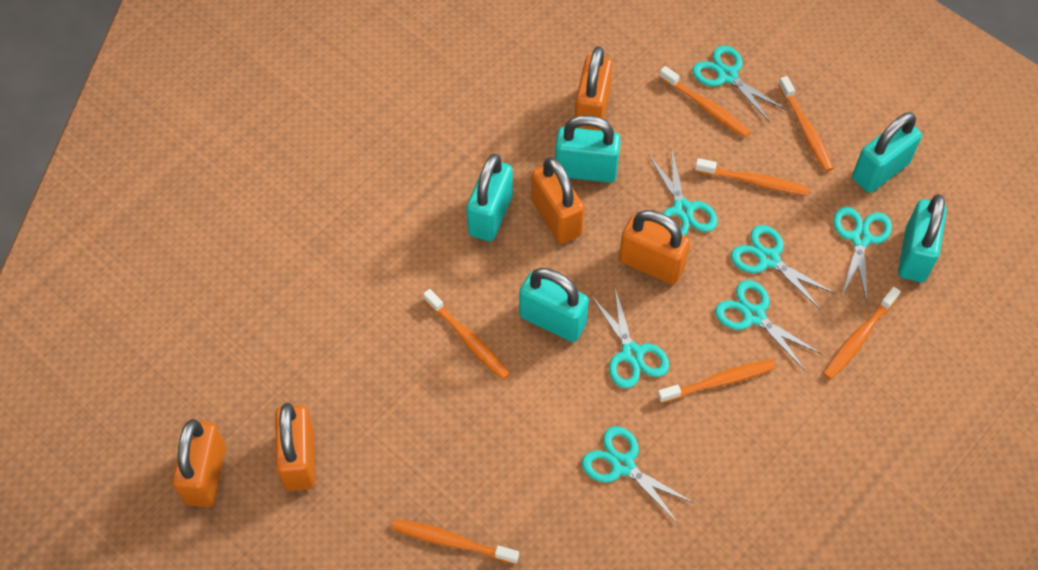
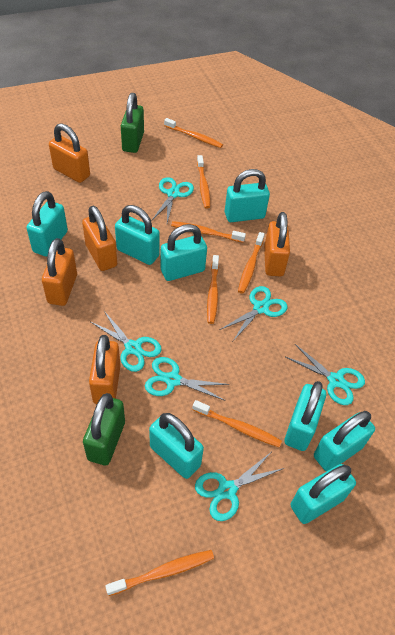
green padlock: none = 0 -> [83,393,125,465] [121,93,144,153] = 2
turquoise padlock: [466,154,513,241] [519,268,589,342] [555,115,621,183] [852,112,922,193] [898,194,947,282] = 5 -> [27,191,68,257] [115,205,160,265] [149,413,204,479] [161,224,207,281] [225,169,270,222] [284,381,326,451] [291,464,356,524] [314,411,375,471] = 8
turquoise scissors: [582,426,694,523] [591,289,669,388] [648,148,718,236] [692,45,786,122] [715,280,821,370] [731,225,836,310] [833,207,892,301] = 7 -> [91,311,162,372] [145,357,230,401] [152,177,194,223] [195,452,284,521] [220,286,287,341] [286,344,365,405] = 6

